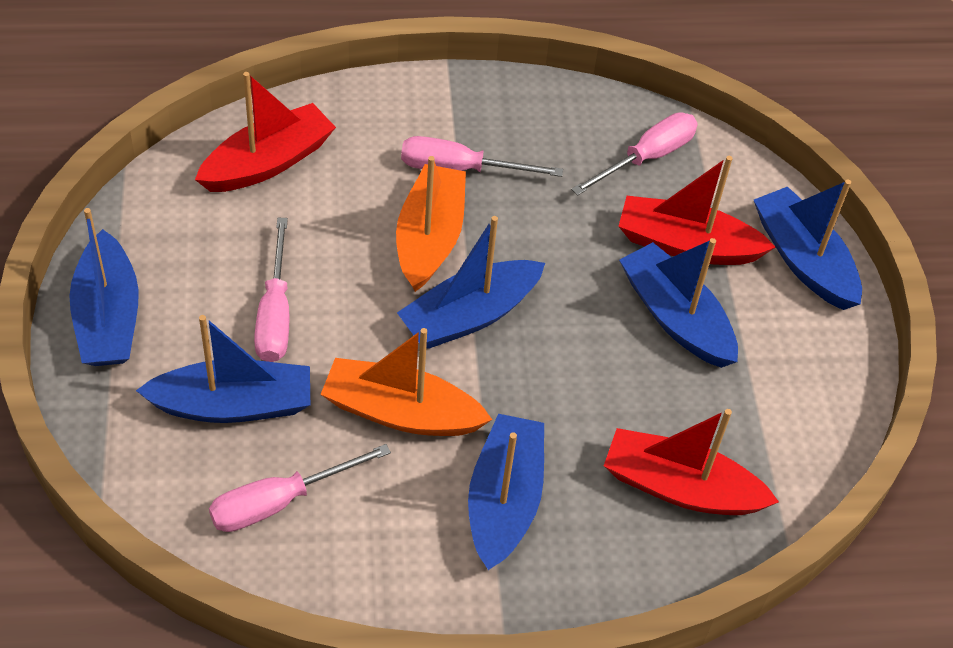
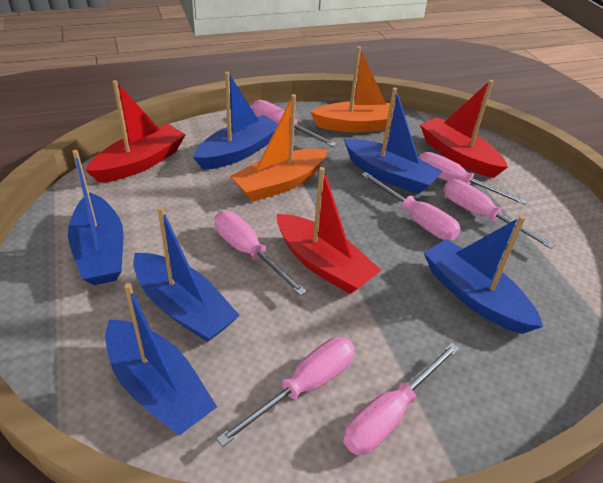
pink screwdriver: [209,444,391,532] [254,218,289,362] [401,136,563,177] [571,112,698,195] = 4 -> [214,211,307,296] [216,337,355,447] [252,100,336,147] [343,343,460,455] [361,172,460,240] [419,152,528,205] [444,179,555,249] = 7

